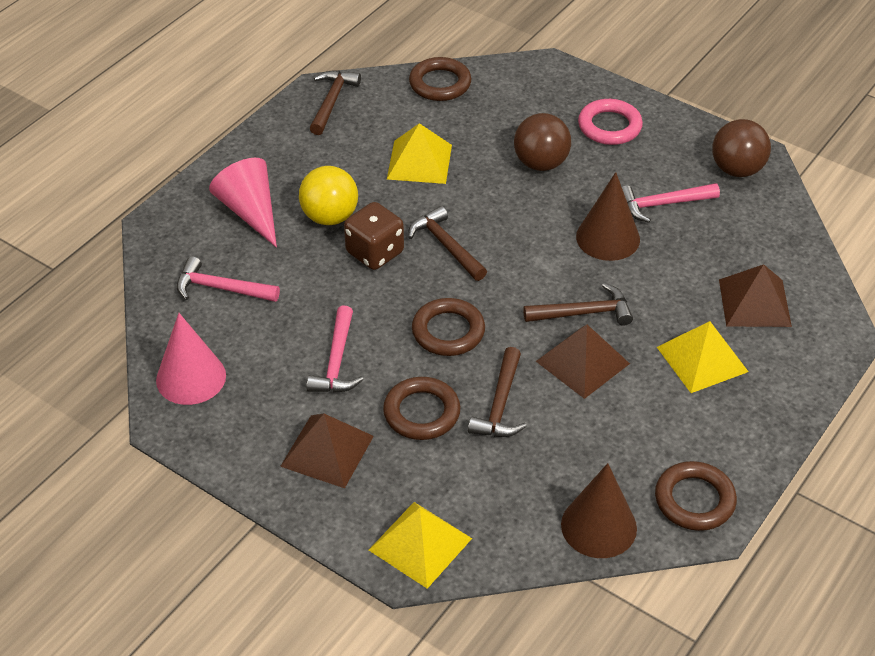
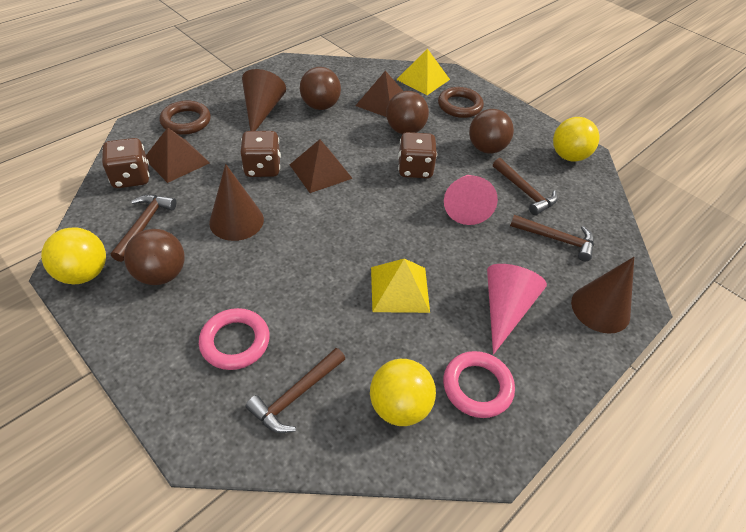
brown ball: [514,113,571,171] [712,119,771,177] = 2 -> [124,229,185,285] [300,67,341,110] [386,91,429,134] [469,109,514,154] = 4
brown cone: [561,463,637,558] [576,172,640,261] = 2 -> [209,164,264,241] [242,69,286,131] [571,257,634,334] = 3
brown dice: [344,202,404,270] = 1 -> [102,138,150,188] [241,131,281,177] [398,132,437,178] = 3
brown ring: [383,377,460,440] [409,57,471,101] [412,298,485,356] [655,461,737,531] = 4 -> [160,101,211,135] [438,87,484,118] = 2
pink hammer: [177,256,280,302] [306,305,363,393] [622,183,720,223] = 3 -> none = 0
pink ring: [578,99,643,145] = 1 -> [199,308,270,370] [443,351,515,418] = 2
yellow ball: [299,166,358,225] = 1 -> [41,227,106,284] [370,359,436,426] [553,117,599,162] = 3
yellow pyramid: [369,502,472,589] [387,123,452,184] [657,321,749,393] = 3 -> [371,258,430,313] [396,49,450,95] = 2

